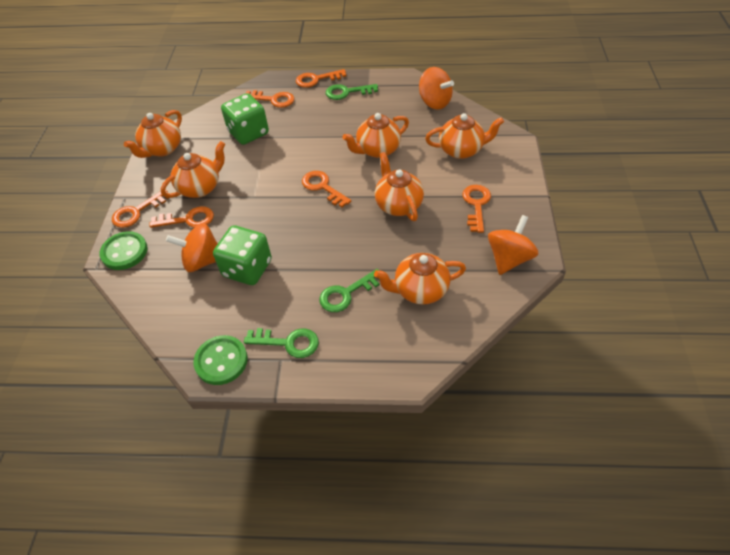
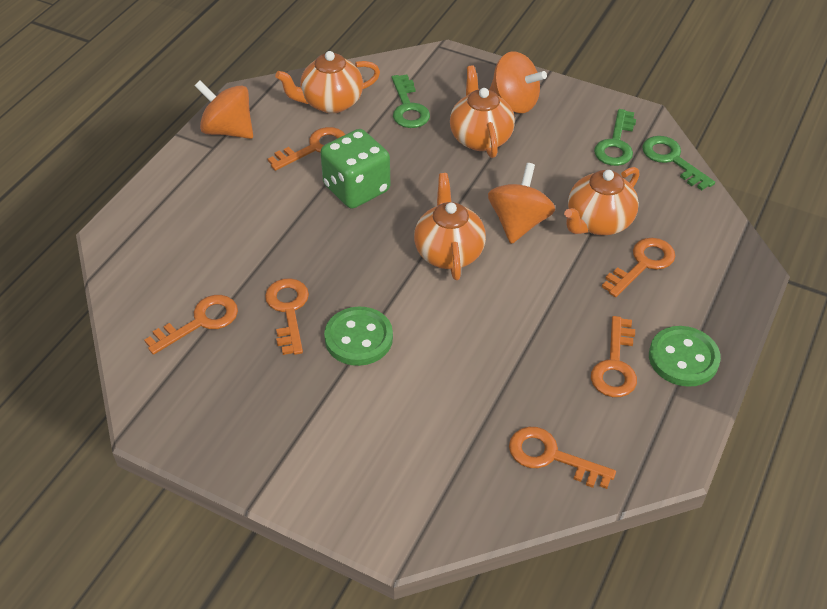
green dice: [213,225,272,285] [221,93,269,145] = 2 -> [320,129,390,209] = 1
orange teapot: [124,110,182,158] [161,141,225,198] [343,113,409,158] [374,253,466,305] [375,152,424,221] [425,113,504,159] = 6 -> [275,51,380,113] [414,173,486,280] [450,65,515,158] [564,167,639,235] = 4

